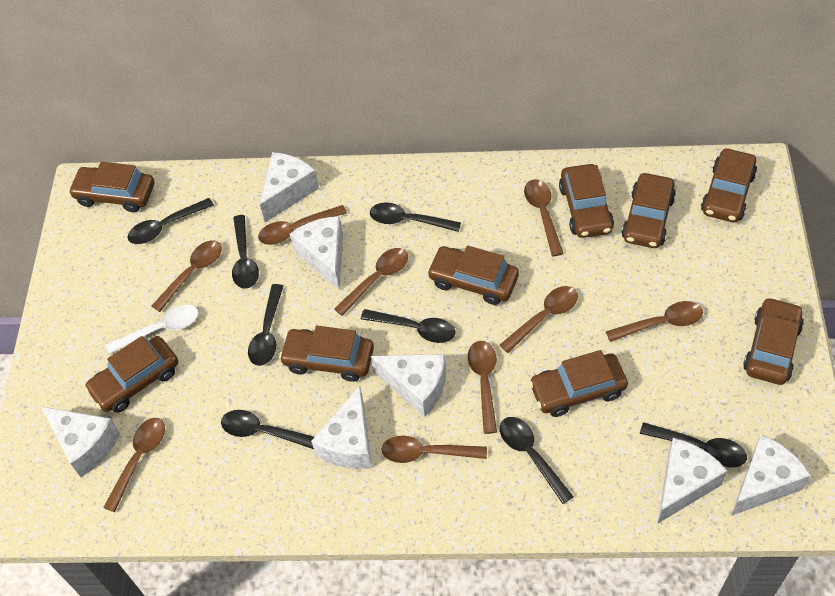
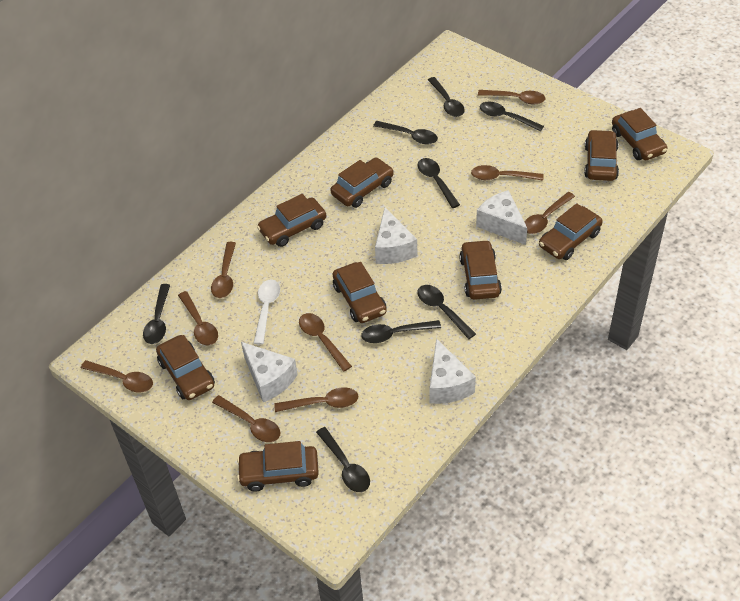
white cheese: [41,407,120,477] [260,152,319,222] [290,216,343,290] [311,386,372,469] [371,354,446,417] [658,438,727,523] [731,434,811,516] = 7 -> [241,342,298,402] [375,207,417,264] [430,338,476,404] [476,190,527,245] = 4

